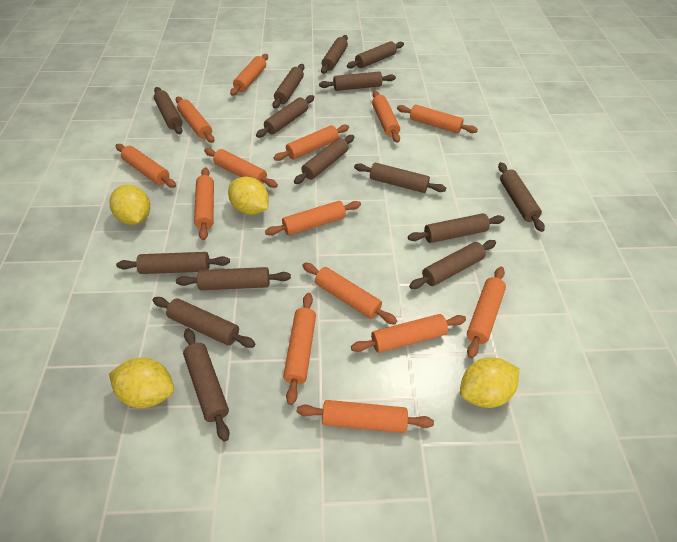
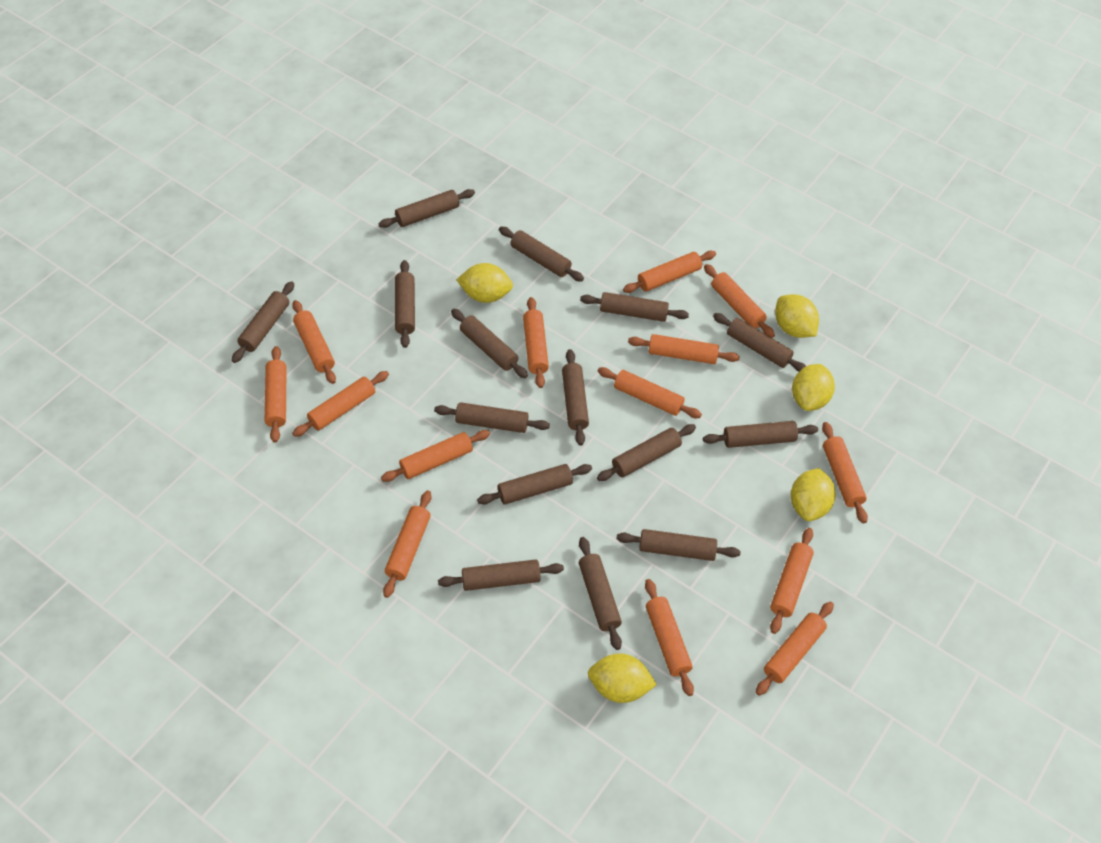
yellow lemon: [109,185,150,225] [109,358,174,408] [228,177,269,215] [460,357,519,408] = 4 -> [456,263,513,303] [588,653,657,703] [775,294,819,338] [791,468,836,521] [792,364,835,411] = 5

